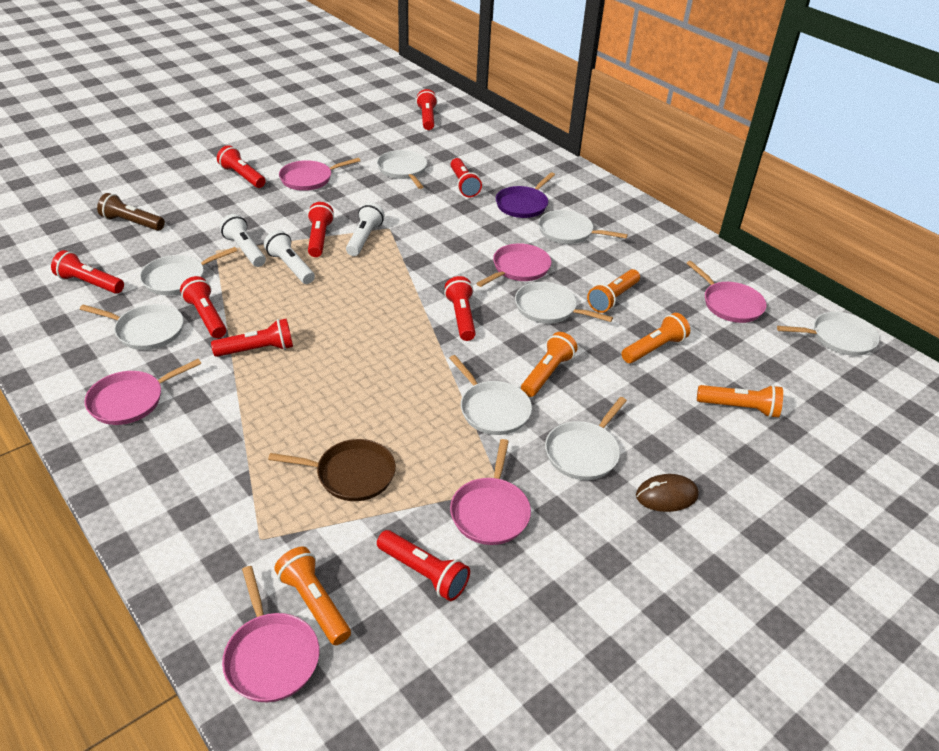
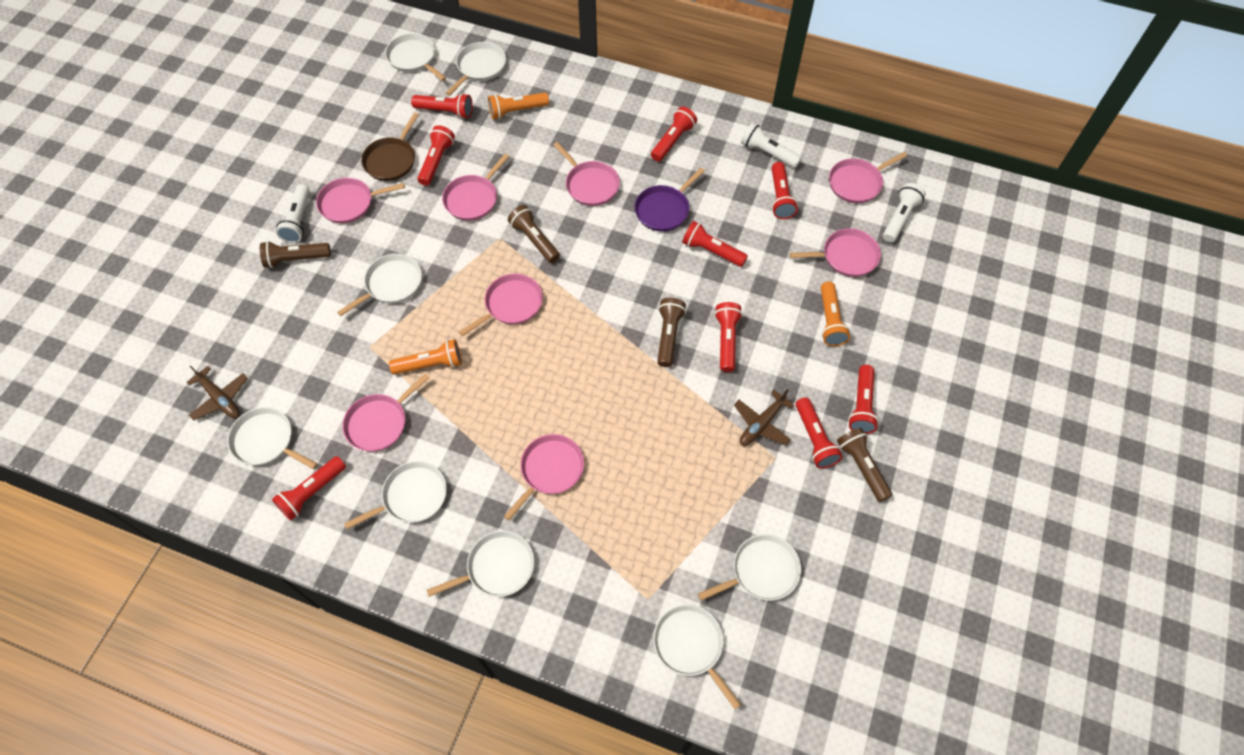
brown flashlight: [97,193,165,231] = 1 -> [260,241,331,268] [508,205,560,263] [657,298,686,367] [837,428,892,502] = 4
brown mouse: [636,474,699,512] = 1 -> none = 0
brown plane: none = 0 -> [187,366,248,420] [734,389,794,446] = 2
orange flashlight: [274,547,351,645] [521,332,578,397] [587,269,640,313] [622,313,690,363] [697,385,783,418] = 5 -> [389,339,462,374] [488,93,549,119] [821,282,850,346] = 3
pink pan: [84,359,202,425] [222,566,319,702] [279,158,360,191] [450,439,531,545] [476,243,551,287] [686,261,767,323] = 6 -> [316,178,405,223] [342,374,429,452] [442,153,509,221] [459,274,543,336] [504,434,584,521] [554,142,620,206] [790,228,881,277] [829,152,907,203] = 8

